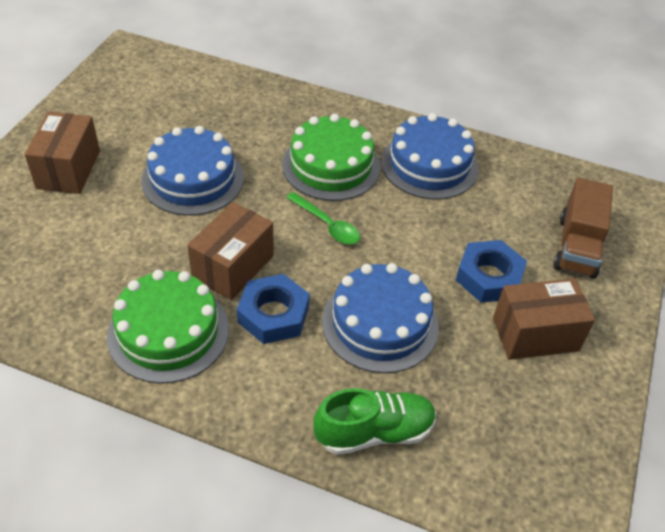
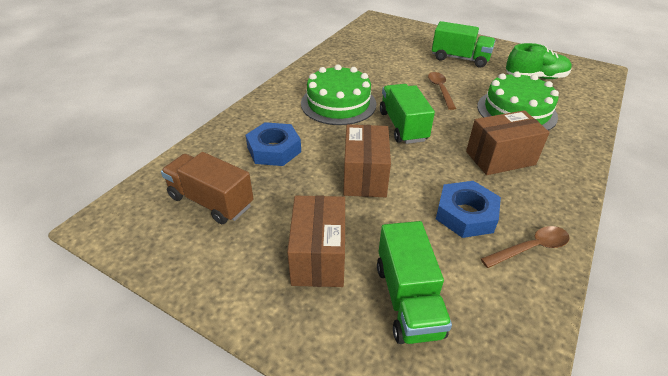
blue cake: [141,126,244,216] [322,263,439,373] [381,113,479,200] = 3 -> none = 0
brown spoon: none = 0 -> [428,72,456,110] [481,226,570,268] = 2
green spoon: [286,192,360,245] = 1 -> none = 0
green truck: none = 0 -> [377,221,452,344] [380,84,435,144] [432,21,495,68] = 3

